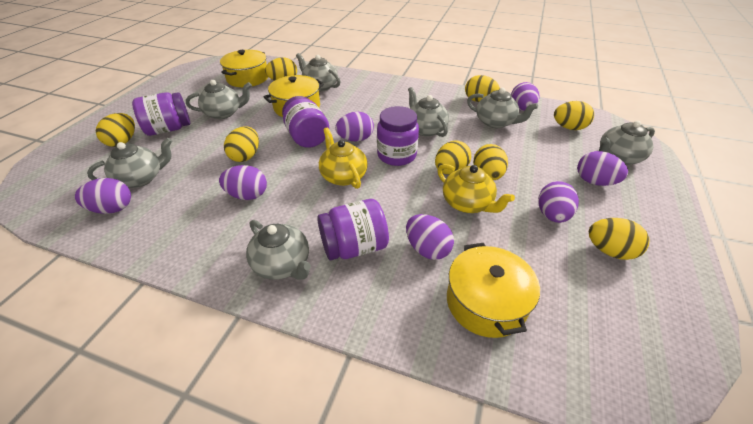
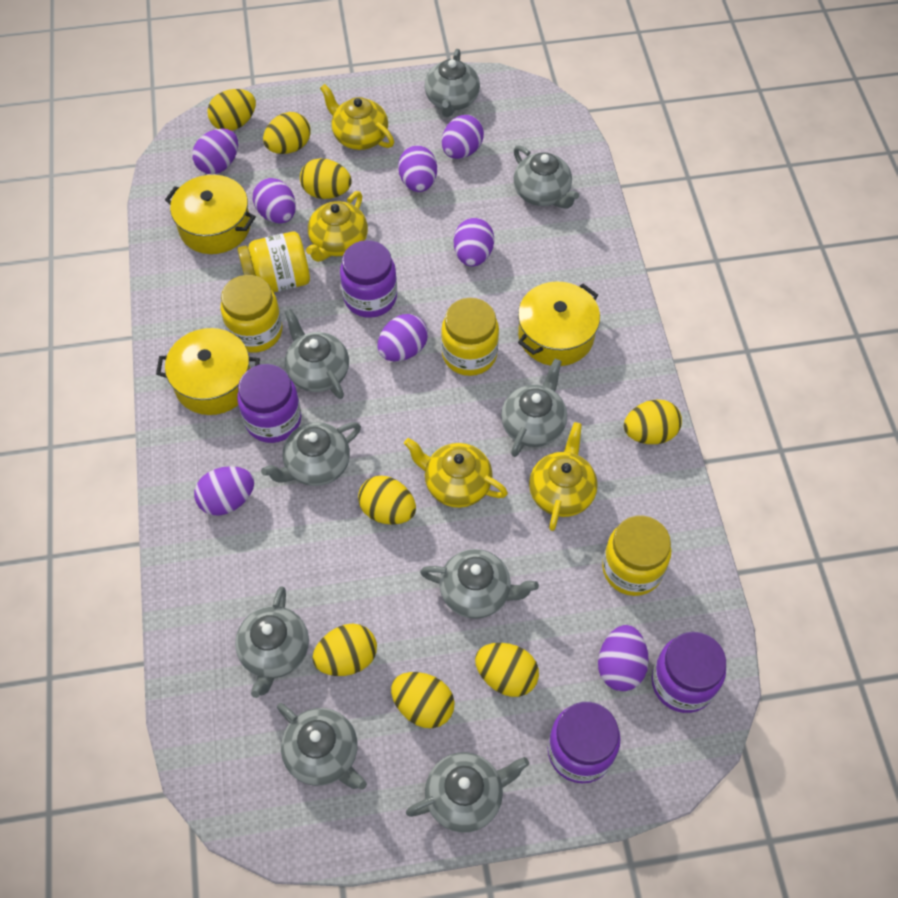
grey teapot: [87,138,172,188] [186,80,252,119] [246,220,311,280] [296,53,341,92] [408,87,449,137] [467,88,538,128] [599,121,655,165] = 7 -> [235,586,309,698] [261,422,361,486] [277,703,367,790] [285,309,349,399] [406,752,529,833] [420,549,539,619] [425,49,480,117] [501,359,567,457] [513,145,579,209] = 9
purple egg: [75,178,131,214] [219,165,267,200] [335,111,374,142] [406,214,454,260] [511,82,539,111] [538,181,579,223] [577,151,628,186] = 7 -> [192,128,238,174] [194,466,254,516] [253,178,296,224] [377,314,428,361] [398,145,437,192] [442,115,484,159] [454,218,494,267] [598,625,649,691] = 8
yellow jar: none = 0 -> [221,275,282,353] [237,232,310,293] [441,298,499,376] [602,516,671,596] = 4
yellow teapot: [319,128,368,189] [438,164,515,213] = 2 -> [306,191,368,262] [320,84,394,150] [404,438,508,508] [529,422,598,531] = 4

